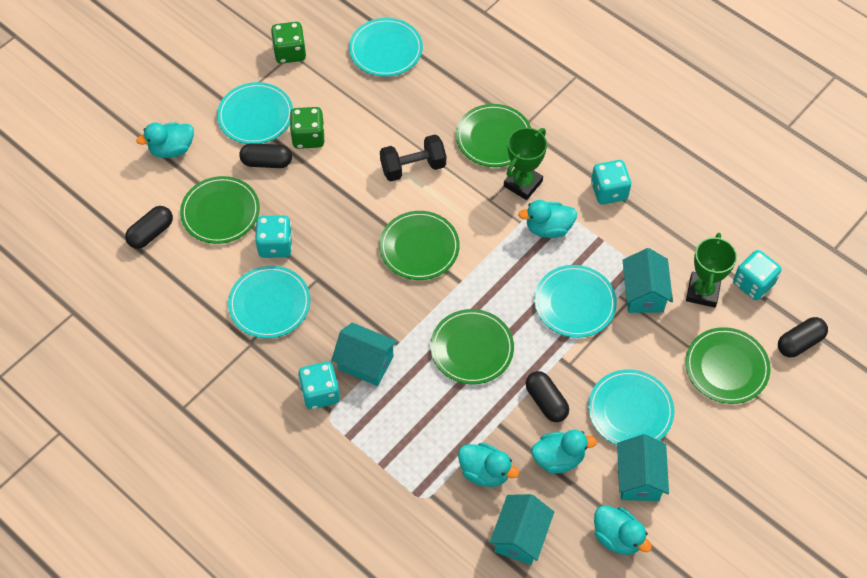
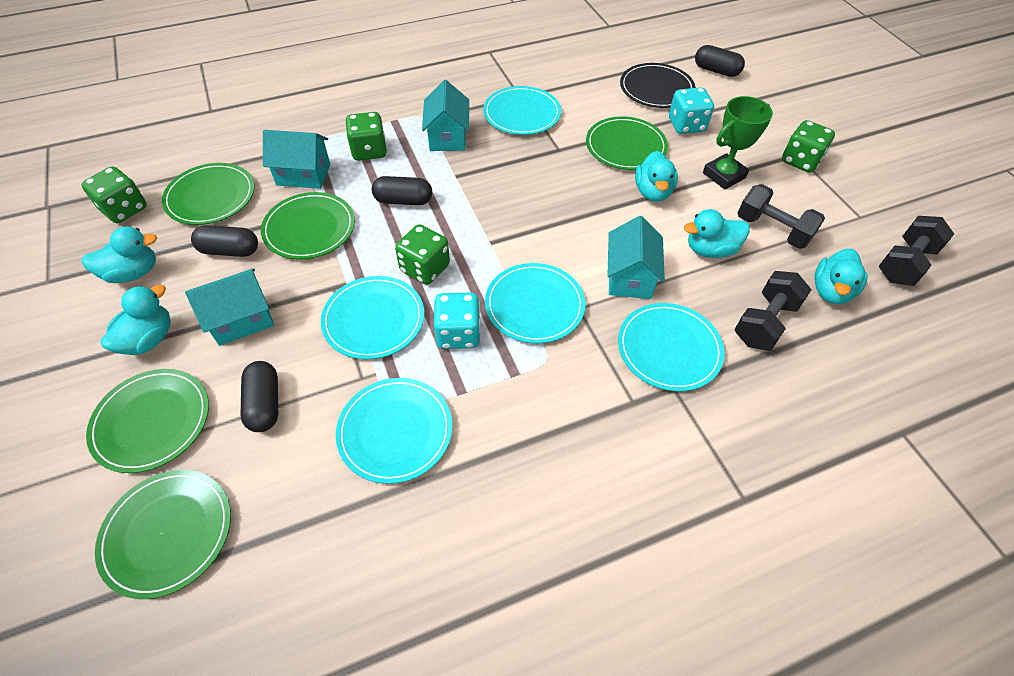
black dumbbell: [380,134,446,181] = 1 -> [735,271,811,351] [738,184,825,249] [878,216,954,286] = 3
black plate: none = 0 -> [620,63,696,108] = 1
green dice: [271,22,306,64] [290,107,324,149] = 2 -> [82,166,147,223] [346,112,387,161] [395,224,450,285] [782,120,835,173] = 4
green trophy: [504,127,547,200] [686,233,737,308] = 2 -> [703,96,773,190] = 1
turquoise dice: [255,216,293,258] [298,362,340,410] [591,160,631,204] [733,250,781,300] = 4 -> [434,293,481,349] [669,87,714,134] = 2

